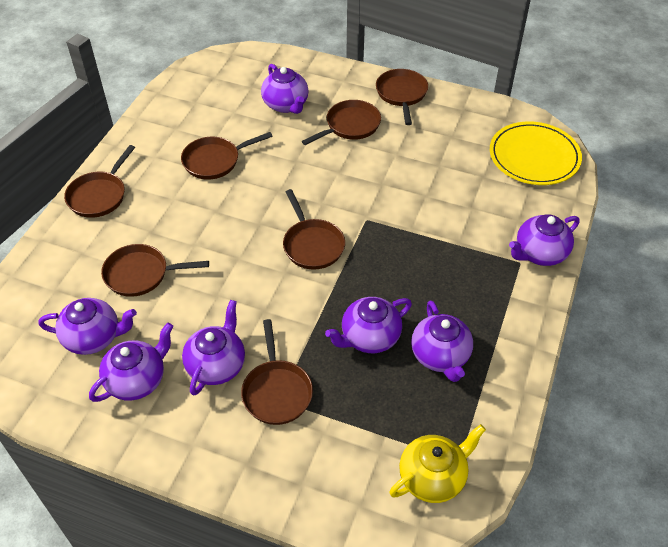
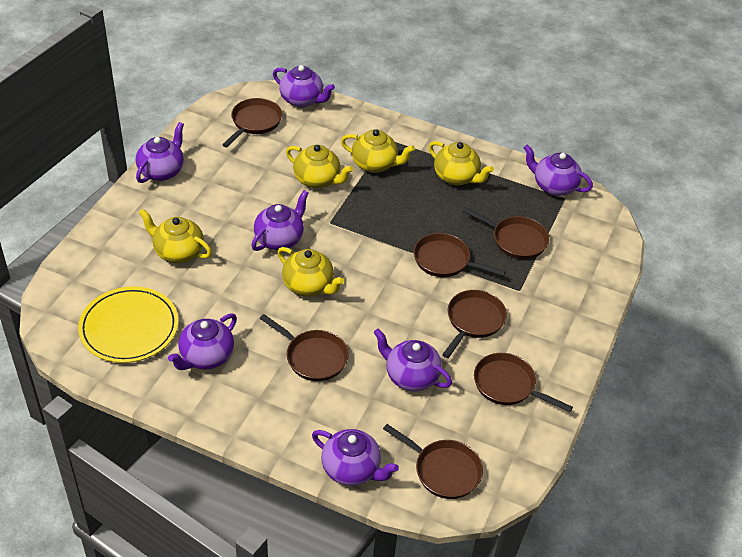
yellow teapot: [389,424,486,503] = 1 -> [139,209,212,263] [277,247,344,297] [286,145,353,189] [341,129,415,173] [429,141,494,185] = 5

